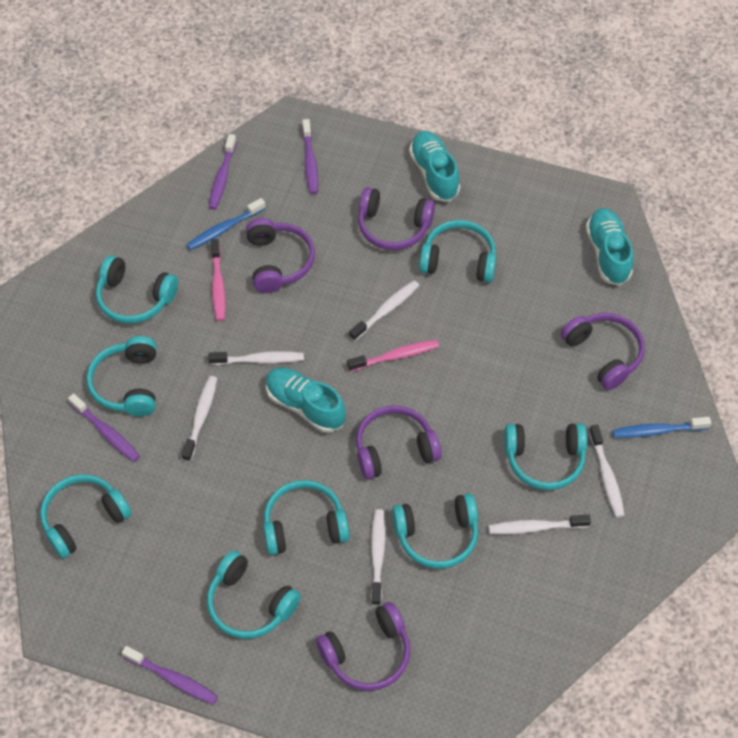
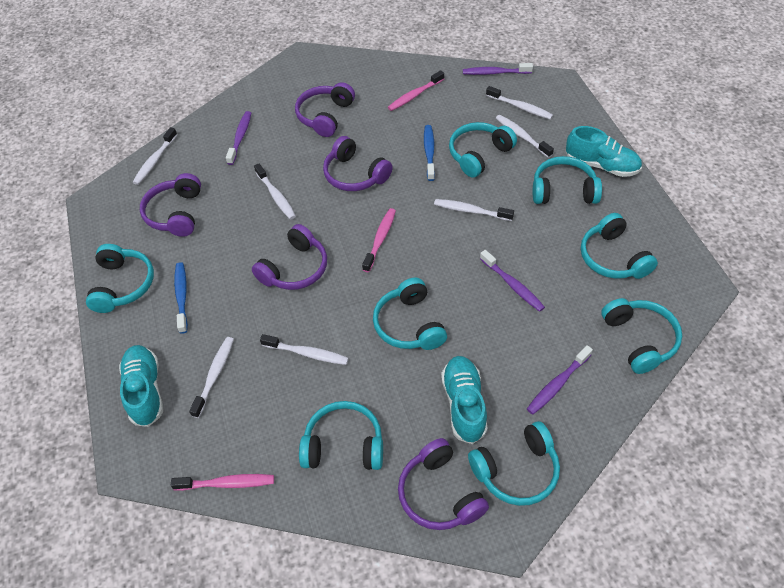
pink toothbrush: [211,239,226,321] [347,340,439,372] = 2 -> [171,474,274,491] [362,208,396,272] [388,70,444,111] = 3
white toothbrush: [182,376,217,462] [208,351,304,365] [349,280,419,341] [371,509,386,606] [488,514,591,534] [589,425,625,518] = 6 -> [133,127,177,185] [189,337,234,418] [254,163,296,220] [260,334,349,365] [434,199,514,221] [486,86,553,120] [496,115,554,158] = 7

